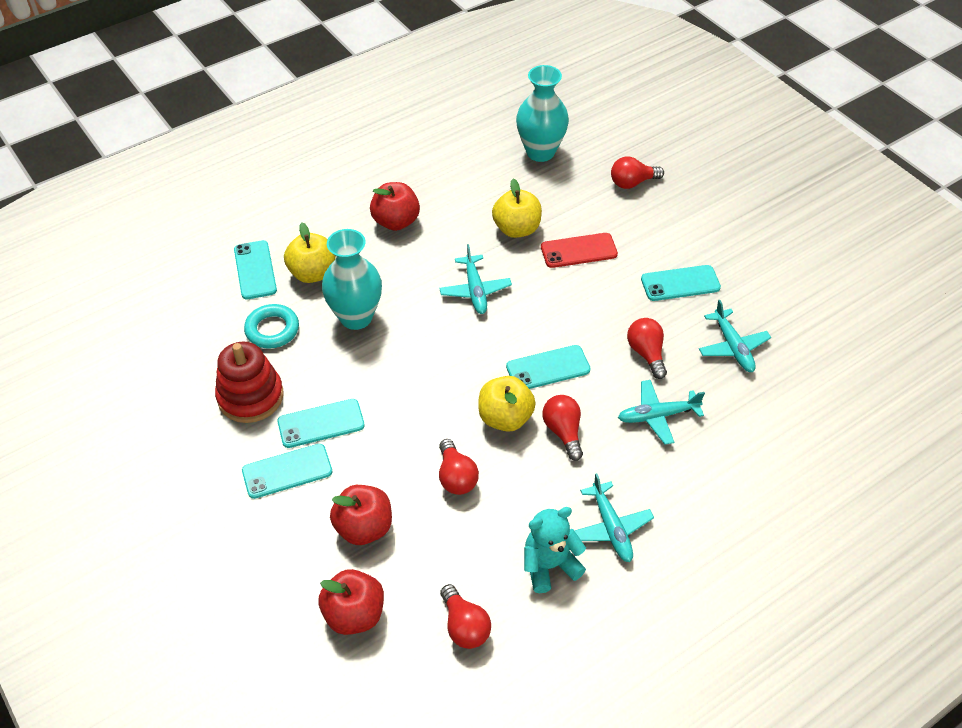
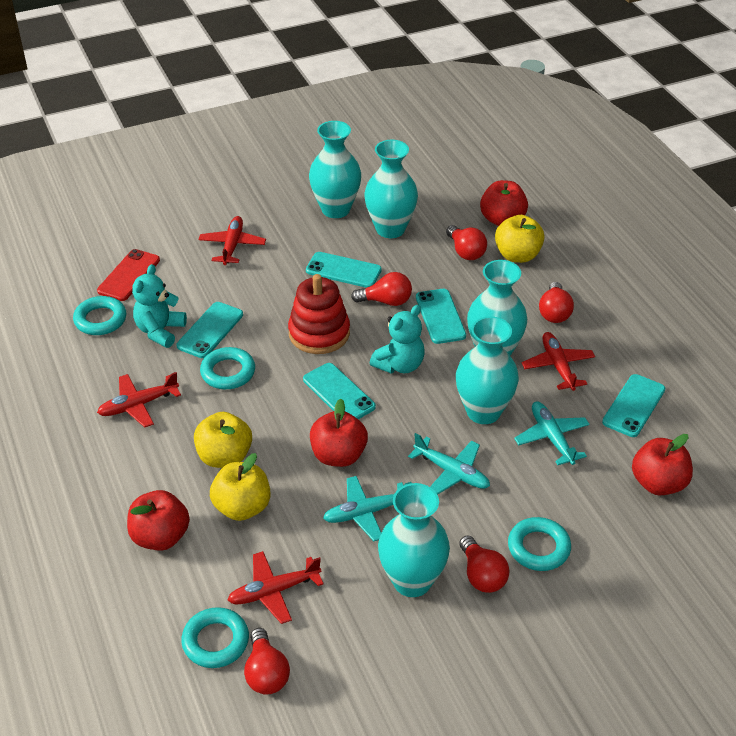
red apple: [319,569,384,635] [330,485,392,545] [370,182,420,231] = 3 -> [127,490,190,551] [310,399,368,467] [480,180,528,226] [632,434,693,495] = 4
red plane: none = 0 -> [97,372,181,427] [198,216,266,265] [227,551,324,624] [522,332,595,391] = 4
turquoise plane: [439,244,512,314] [575,473,654,562] [618,380,705,445] [699,300,771,372] = 4 -> [323,476,411,541] [408,433,490,495] [514,402,590,465] = 3
turquoise ring: [244,304,299,349] = 1 -> [73,296,126,335] [181,607,249,668] [200,347,255,389] [508,517,571,571] = 4
turquoise teddy bear: [524,507,586,593] = 1 -> [132,264,187,348] [370,305,425,374] = 2
turquoise vase: [322,229,382,330] [516,65,569,162] = 2 -> [309,121,361,218] [364,140,418,238] [378,483,450,597] [456,316,519,424] [467,260,527,356] = 5

